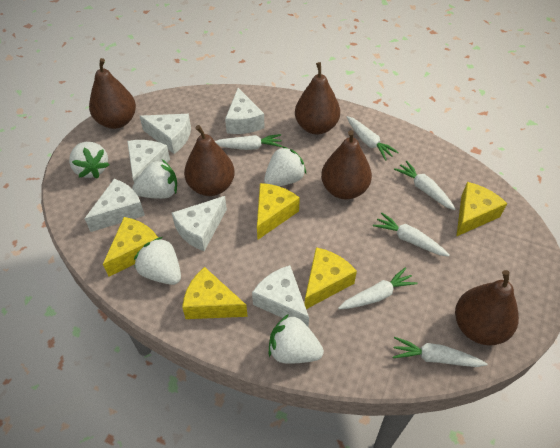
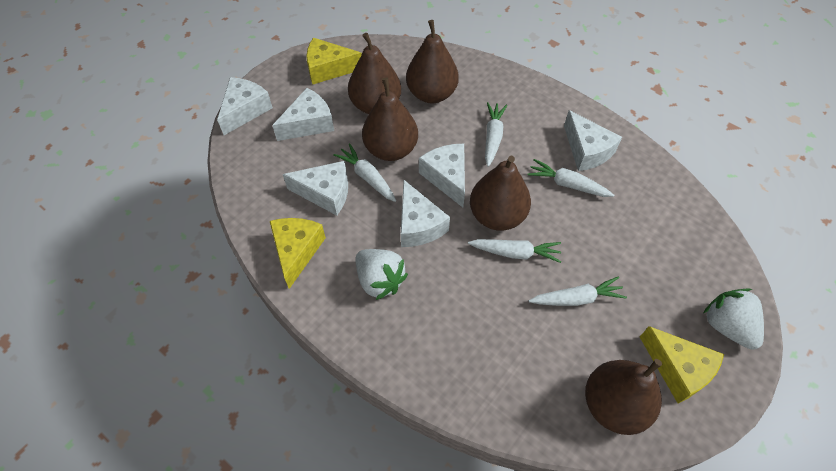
white carrot: [215,134,282,150] [338,267,418,309] [347,116,399,161] [373,213,450,257] [393,337,488,367] [394,161,456,210] = 6 -> [333,143,396,202] [468,239,562,263] [485,102,507,167] [527,159,614,197] [529,276,627,306] = 5
white strawberry: [69,142,109,179] [132,160,177,199] [134,237,181,285] [264,146,306,186] [269,314,324,364] = 5 -> [356,249,408,300] [704,288,764,350] = 2
yellow cheese: [103,217,158,276] [182,267,248,319] [257,183,300,240] [305,247,357,309] [456,182,507,237] = 5 -> [270,218,326,289] [306,38,362,85] [640,326,724,403] = 3

